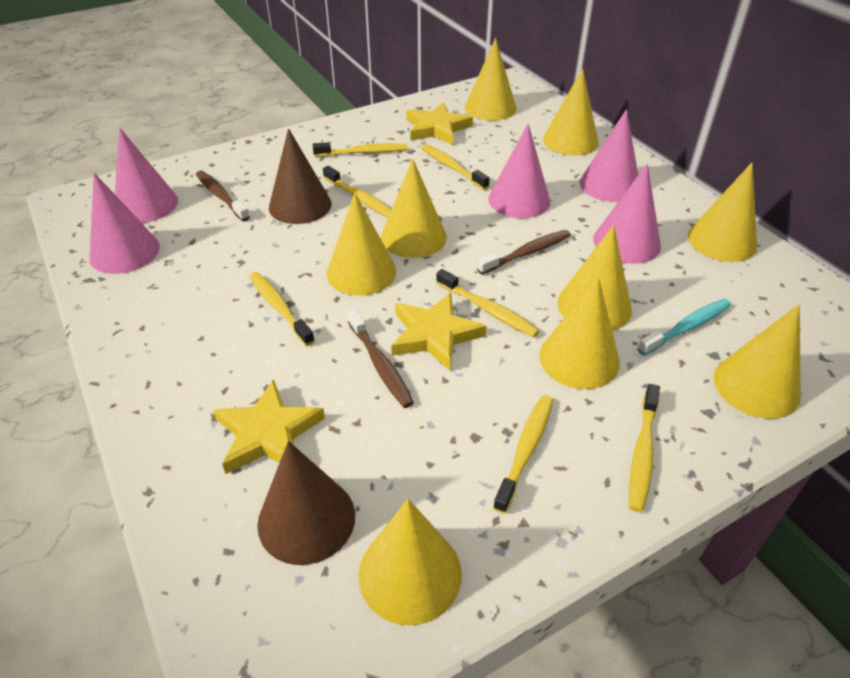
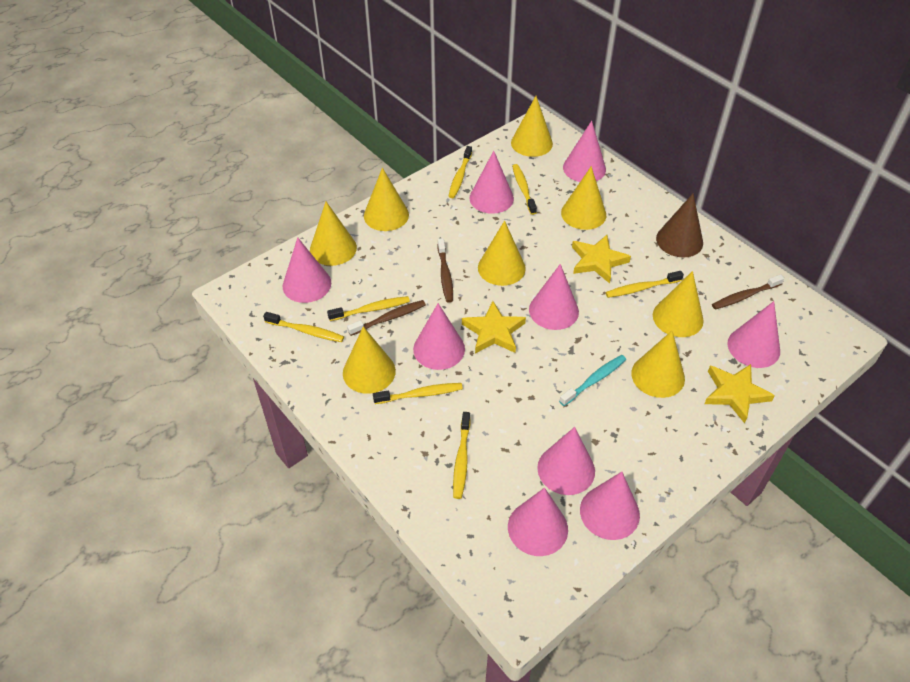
brown cone: [257,441,355,565] [269,128,331,224] = 2 -> [656,194,703,257] = 1
pink cone: [89,173,160,274] [115,128,178,223] [488,124,550,218] [579,109,638,202] [593,164,661,264] = 5 -> [283,237,331,303] [413,303,465,370] [469,151,514,214] [508,488,568,556] [529,264,579,330] [537,427,595,495] [563,121,606,182] [580,472,640,540] [728,301,780,368] = 9
yellow cone: [327,192,396,296] [359,499,462,625] [381,158,447,258] [465,38,516,121] [539,277,620,389] [543,68,599,156] [557,225,632,331] [688,162,757,262] [714,304,801,419] = 9 -> [310,202,357,266] [343,326,396,394] [364,167,409,231] [478,221,526,286] [511,96,553,157] [561,166,606,230] [631,331,685,398] [653,271,704,337] = 8

